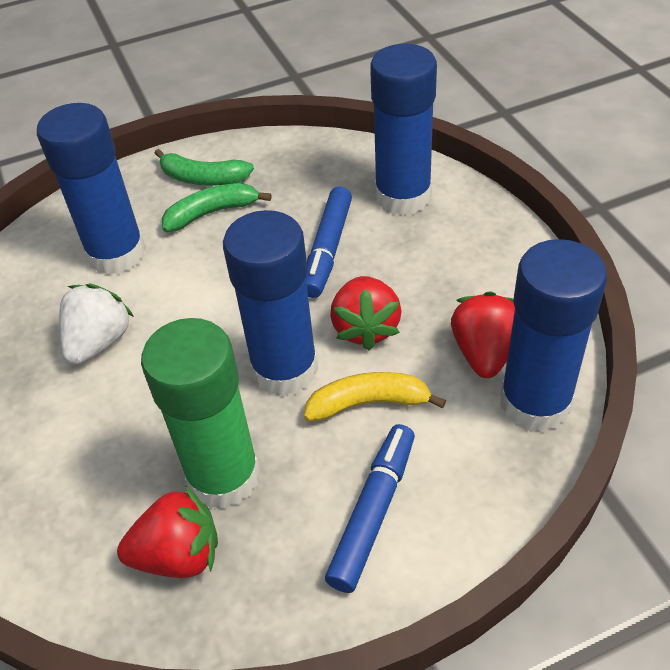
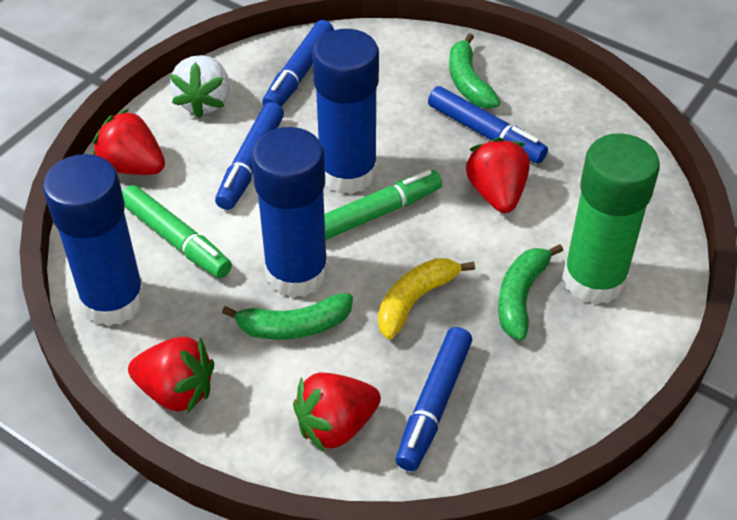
blue glue stick: [37,103,146,275] [223,210,318,396] [370,44,437,215] [500,239,607,432] = 4 -> [43,154,146,327] [251,127,328,298] [312,29,379,194] = 3
blue marker: [306,187,352,298] [325,424,415,593] = 2 -> [215,102,284,210] [262,20,334,106] [396,327,472,471] [428,86,548,164] = 4
green banana: [154,149,254,186] [162,183,272,232] = 2 -> [222,293,353,340] [449,33,500,109] [498,244,563,341] = 3
green marker: none = 0 -> [122,185,232,278] [324,170,442,240] = 2
red strawberry: [117,486,218,578] [330,276,402,350] [451,291,515,378] = 3 -> [93,109,165,175] [128,337,214,414] [293,373,381,453] [466,137,530,213] = 4

